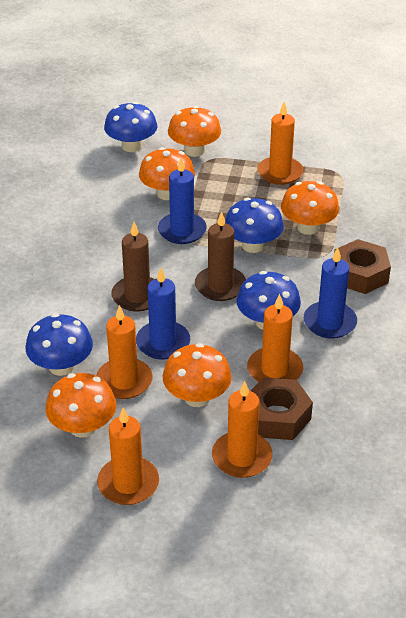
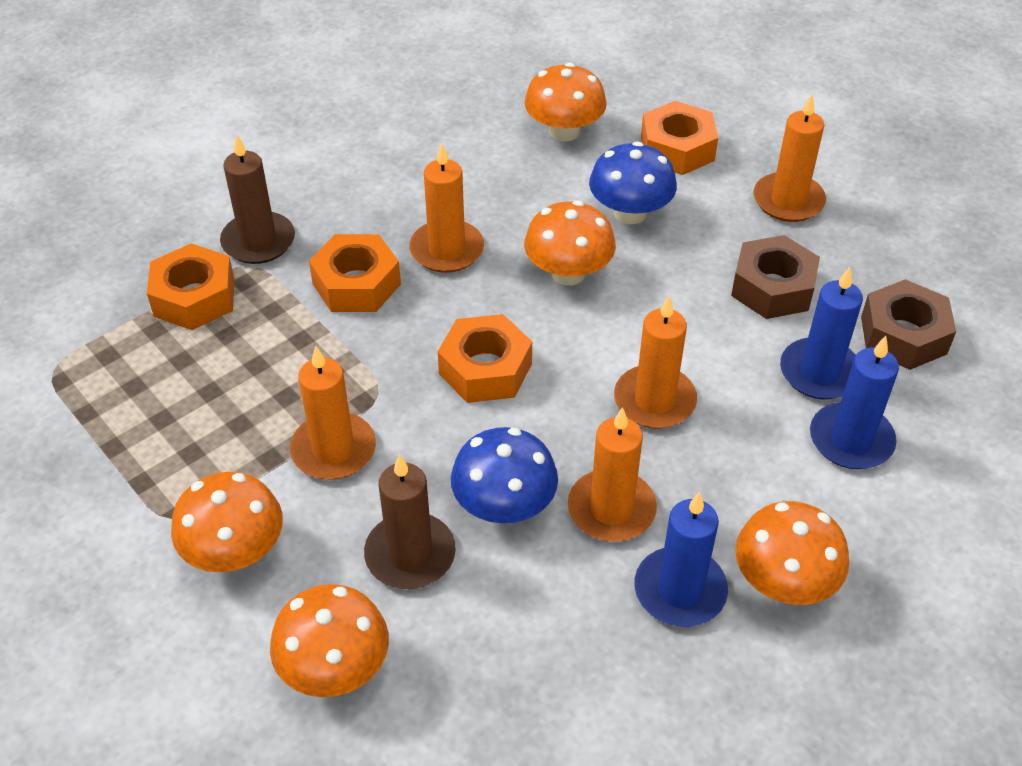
blue mushroom: [26,313,93,376] [104,102,157,152] [225,197,284,253] [236,271,301,330] = 4 -> [451,427,558,523] [589,142,677,224] = 2
orange nut: none = 0 -> [147,243,235,330] [309,234,401,312] [437,314,532,403] [641,101,718,175] = 4

